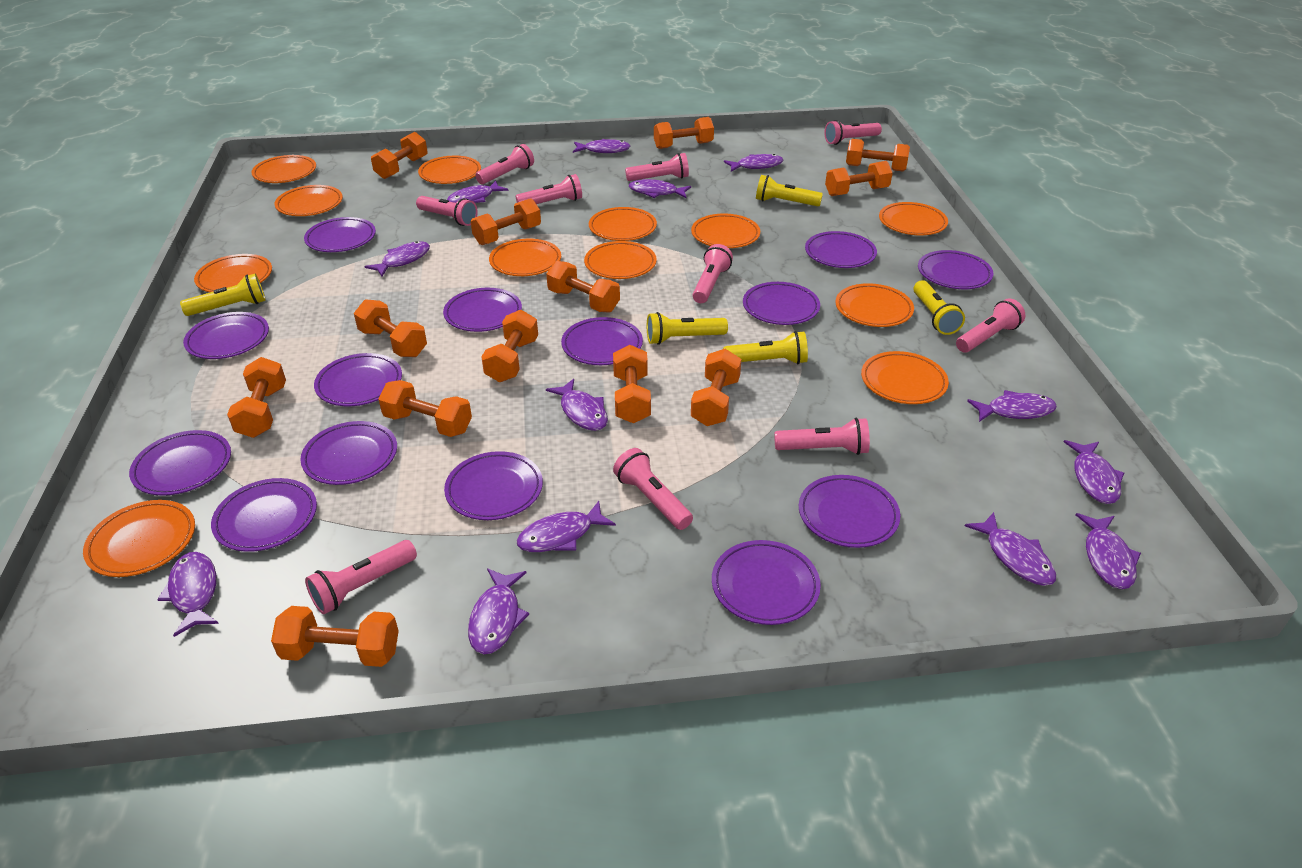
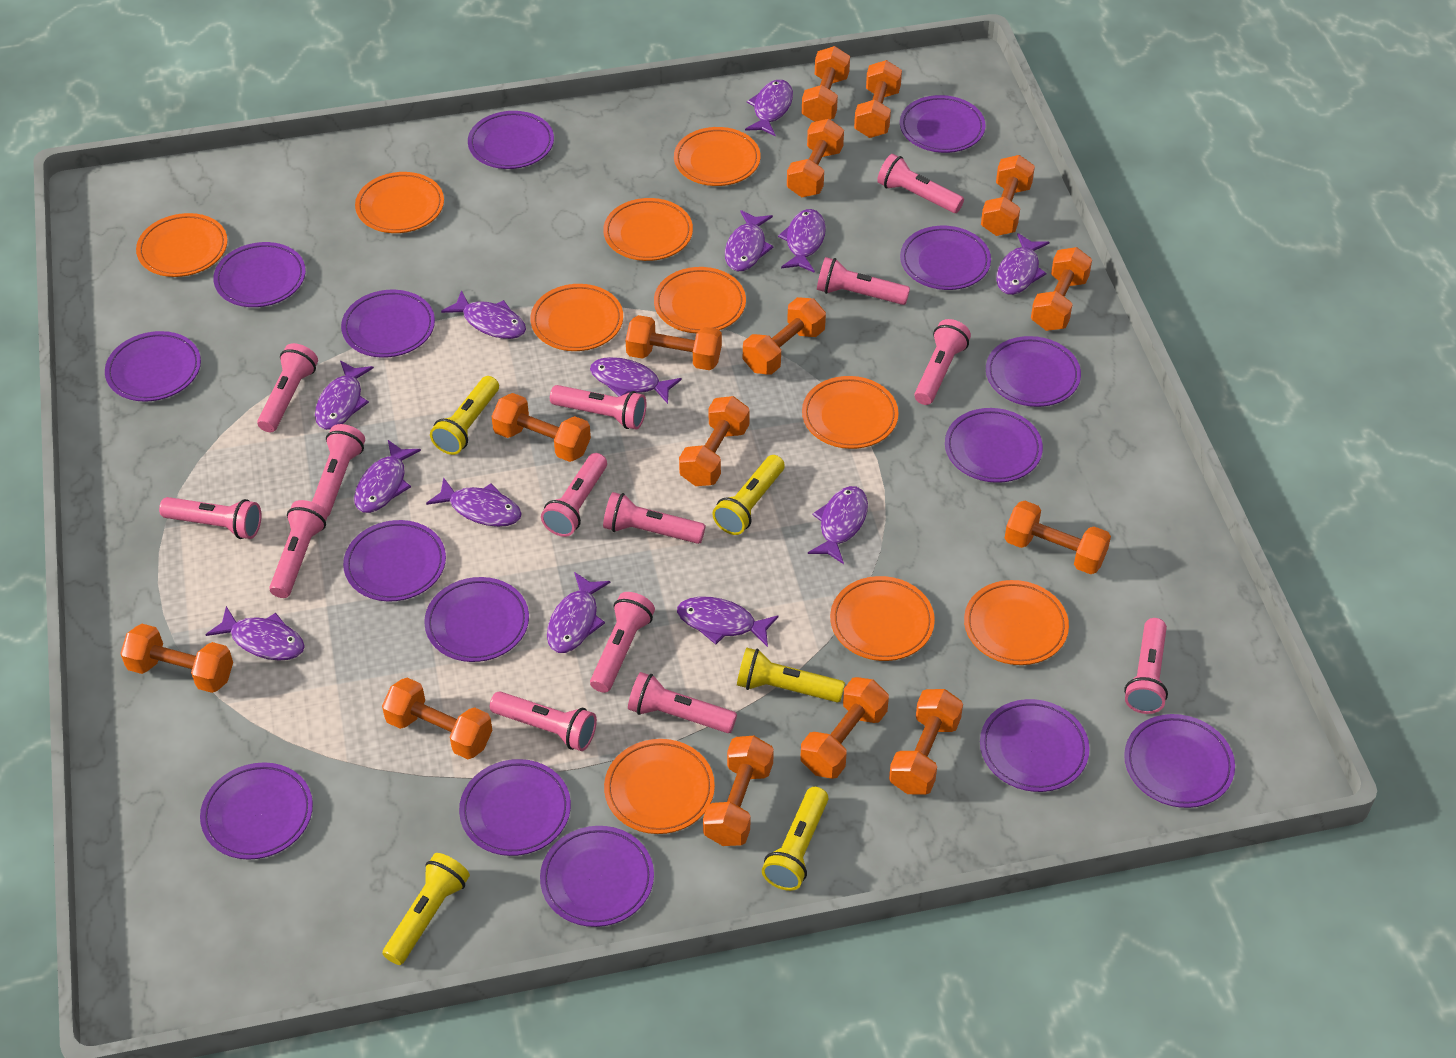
orange dumbbell: [227,357,286,438] [271,606,399,667] [354,299,427,357] [371,132,427,179] [379,380,472,437] [471,198,541,245] [482,310,538,382] [546,261,620,313] [613,345,651,423] [654,117,714,149] [691,349,741,426] [825,161,893,196] [846,139,910,171] = 13 -> [120,624,233,693] [382,678,492,759] [491,393,591,462] [626,315,722,370] [679,396,750,486] [703,736,774,846] [743,297,826,375] [787,119,844,197] [800,677,889,779] [802,46,850,122] [854,60,902,138] [889,689,963,795] [981,155,1035,236] [1005,501,1111,574] [1031,247,1092,331] = 15
orange plate: [83,500,195,577] [194,254,272,292] [251,155,316,183] [275,185,343,216] [418,156,481,184] [489,239,561,276] [584,241,657,279] [589,207,657,241] [691,214,760,248] [835,283,914,327] [861,351,949,404] [879,202,948,235] = 12 -> [136,213,228,277] [355,172,444,233] [530,284,623,351] [603,198,693,261] [604,739,715,834] [654,267,746,334] [674,127,760,186] [802,376,899,449] [830,576,935,661] [964,580,1069,665] = 10
pink flashlight: [305,540,417,614] [416,196,478,226] [475,144,534,184] [516,174,582,204] [613,448,693,530] [625,153,689,181] [693,244,733,303] [774,418,870,455] [824,120,882,145] [956,298,1025,352] = 10 -> [159,497,261,539] [257,343,318,432] [269,500,328,598] [312,424,365,516] [490,691,597,751] [541,453,607,537] [550,385,646,429] [590,592,655,693] [603,492,706,544] [628,672,737,733] [817,257,910,305] [877,154,964,213] [914,319,971,405] [1124,618,1168,714] = 14
purple plate: [129,430,231,496] [183,312,269,359] [211,478,317,552] [300,421,397,485] [304,217,376,252] [314,353,402,406] [443,288,522,332] [444,451,543,520] [561,317,643,365] [712,540,821,625] [743,282,820,325] [799,475,900,548] [805,231,877,268] [918,250,993,289] = 14 -> [105,331,201,402] [200,763,313,860] [213,242,306,307] [341,290,435,358] [343,520,446,601] [424,577,529,662] [459,759,571,856] [468,111,554,169] [540,826,654,927] [900,95,986,153] [900,226,991,290] [945,408,1043,483] [980,699,1090,792] [986,336,1081,407] [1124,714,1235,808] = 15

